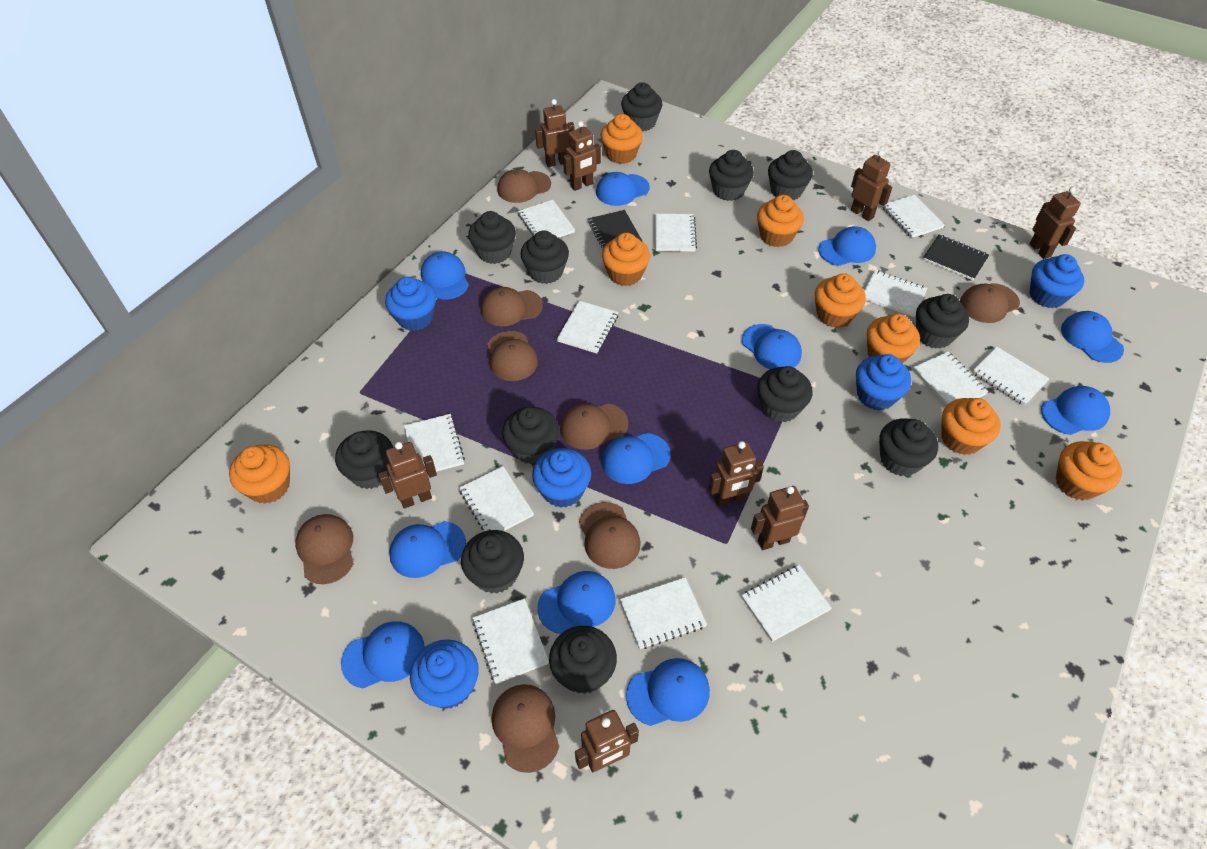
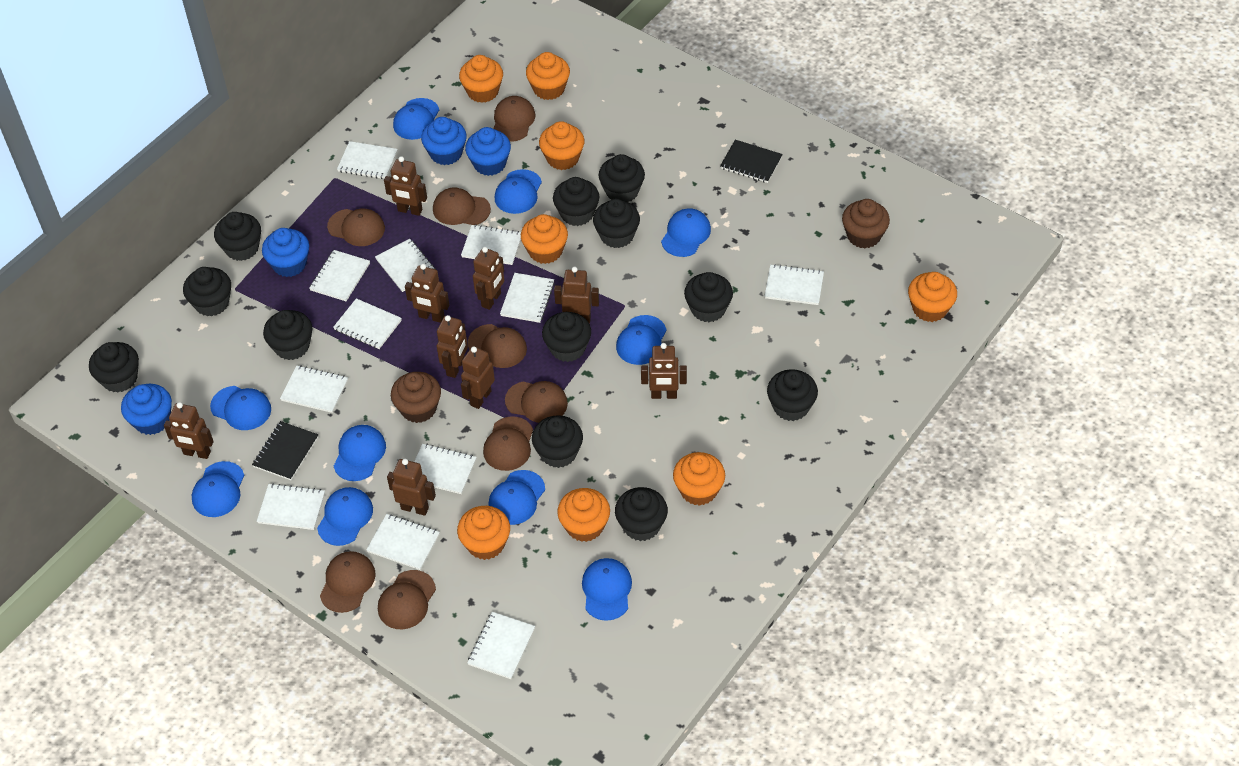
blue cap: [341,621,425,688] [389,521,466,578] [421,252,469,299] [537,571,616,634] [596,172,650,206] [601,433,671,484] [626,658,710,726] [742,324,802,369] [818,226,876,266] [1041,386,1110,435] [1061,311,1124,363] = 11 -> [192,461,244,517] [210,386,271,430] [317,487,373,546] [334,425,386,481] [393,98,439,140] [488,470,545,525] [495,169,542,214] [582,558,632,621] [616,315,667,365] [661,208,711,257] = 10
blue cupcake: [385,277,436,331] [410,639,479,709] [532,448,591,508] [856,354,911,410] [1029,254,1084,308] = 5 -> [121,384,172,435] [262,228,309,277] [421,117,467,165] [465,127,511,176] = 4
brown cupcake: none = 0 -> [391,372,441,423] [842,199,890,248] = 2
brown robot: [378,442,437,508] [535,99,575,167] [563,121,601,191] [575,710,639,772] [708,441,764,507] [751,486,809,550] [851,150,892,221] [1029,187,1081,259] = 8 -> [164,402,214,459] [384,156,427,216] [387,459,436,516] [405,264,450,323] [437,315,468,378] [461,346,495,409] [473,247,504,310] [554,267,599,324] [641,343,687,399] = 9

